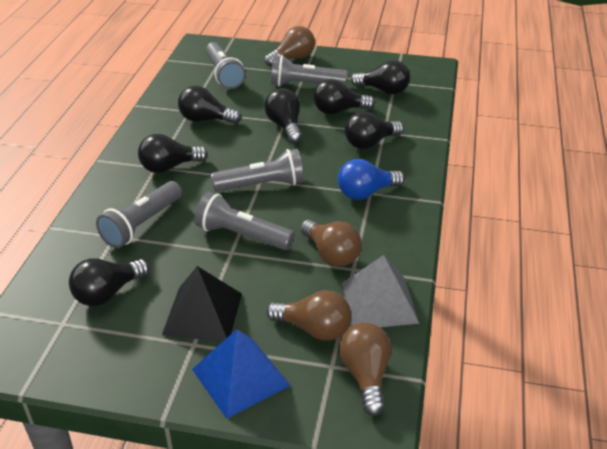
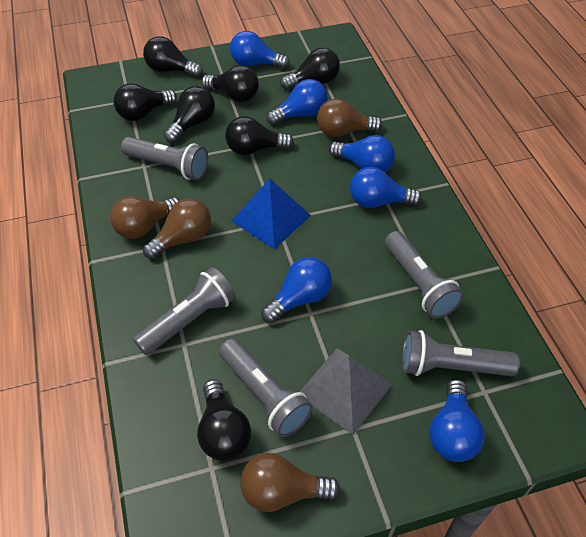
black pyramid: [162,266,242,342] = 1 -> none = 0
blue light bulb: [338,159,405,200] = 1 -> [230,31,290,69] [261,257,332,323] [266,79,328,125] [329,135,395,172] [350,167,422,208] [429,379,484,462] = 6

